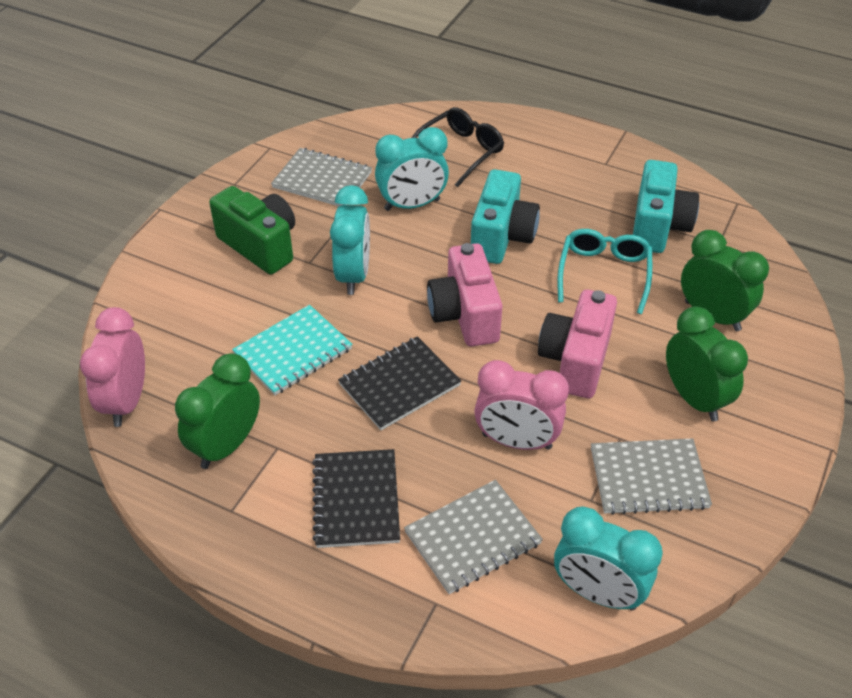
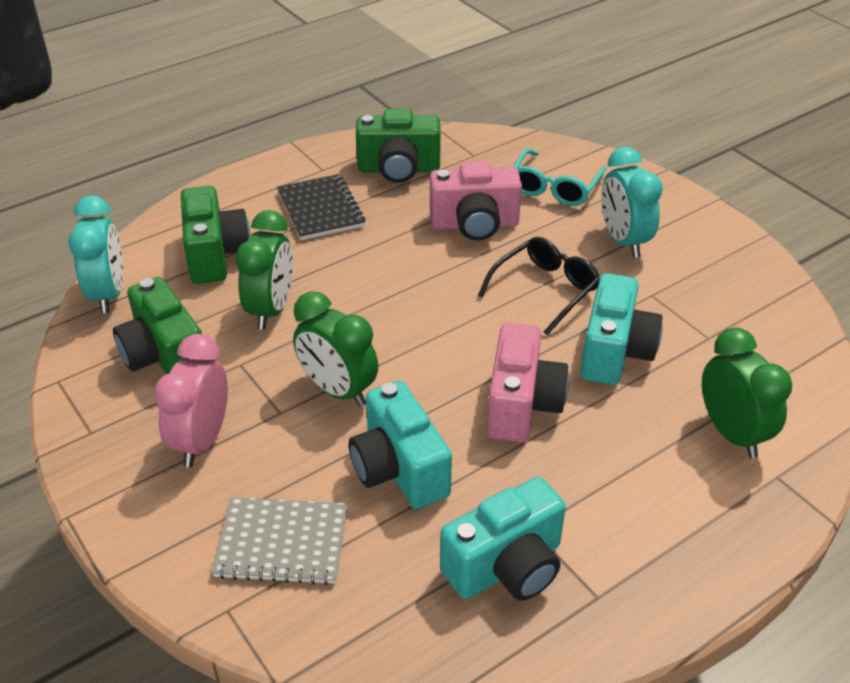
black notebook: [312,449,400,548] [338,336,461,430] = 2 -> [277,174,365,240] = 1
green camera: [209,186,295,275] = 1 -> [113,277,202,374] [181,186,251,284] [356,109,441,183] = 3
grey notebook: [271,148,372,206] [404,480,543,594] [591,438,712,515] = 3 -> [211,497,348,585] = 1
pink clock: [80,307,145,427] [474,360,569,450] = 2 -> [154,334,228,468] = 1
turquoise camera: [471,169,540,264] [633,160,699,253] = 2 -> [349,381,452,509] [440,477,566,601] [581,273,663,385] = 3
turquoise clock: [330,185,370,295] [375,127,449,211] [554,506,663,610] = 3 -> [68,196,123,313] [601,147,663,258] = 2
turquoise notebook: [232,305,353,395] = 1 -> none = 0

